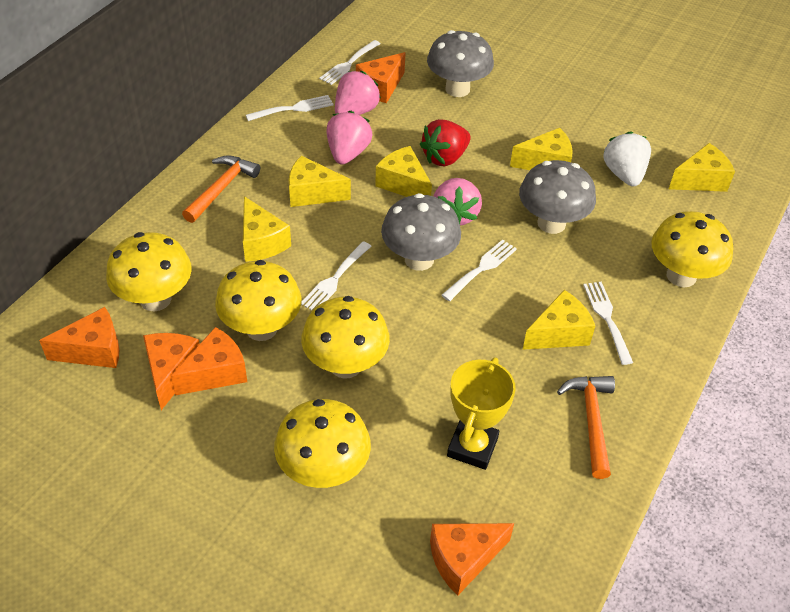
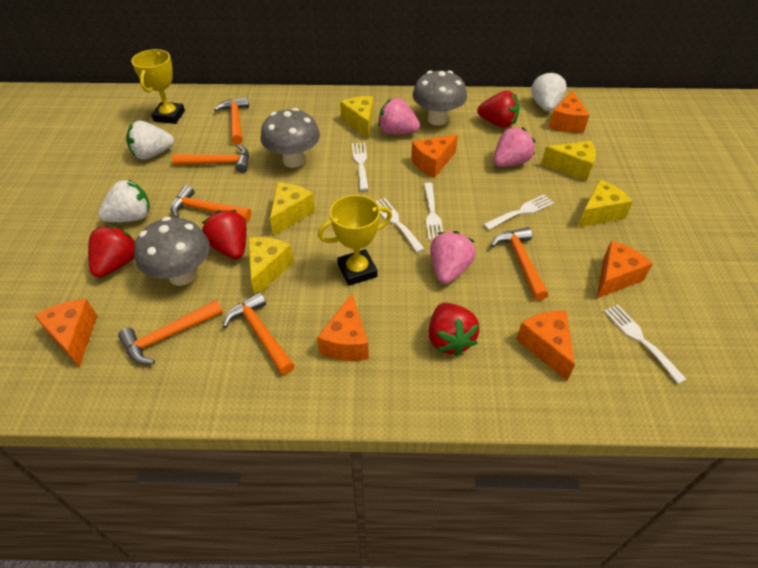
orange cheese: [39,307,119,368] [143,333,200,410] [171,327,247,395] [356,52,405,103] [430,523,514,595] = 5 -> [35,299,97,368] [317,294,369,361] [411,135,458,178] [516,311,575,381] [549,91,589,133] [597,241,653,298] = 6
orange hammer: [182,156,260,223] [557,376,615,479] = 2 -> [118,300,223,364] [170,185,251,221] [172,145,249,173] [214,97,249,145] [223,292,295,375] [491,227,548,301] = 6
red strawberry: [419,119,471,167] = 1 -> [88,225,135,278] [202,210,247,259] [429,303,480,356] [477,91,519,128] = 4
white strawberry: [603,131,651,187] = 1 -> [98,179,150,222] [126,121,174,160] [531,71,567,112] = 3
yellow cheese: [243,196,291,262] [289,155,351,207] [375,146,432,197] [510,128,573,170] [522,290,595,350] [669,143,735,192] = 6 -> [248,237,294,294] [270,183,315,236] [340,96,373,139] [541,141,596,182] [578,180,633,227] = 5
yellow mushroom: [106,232,192,312] [215,260,301,341] [274,399,371,488] [301,296,390,379] [652,211,733,287] = 5 -> none = 0
yellow trophy: [447,357,516,470] = 1 -> [131,49,185,124] [318,195,392,286] = 2

